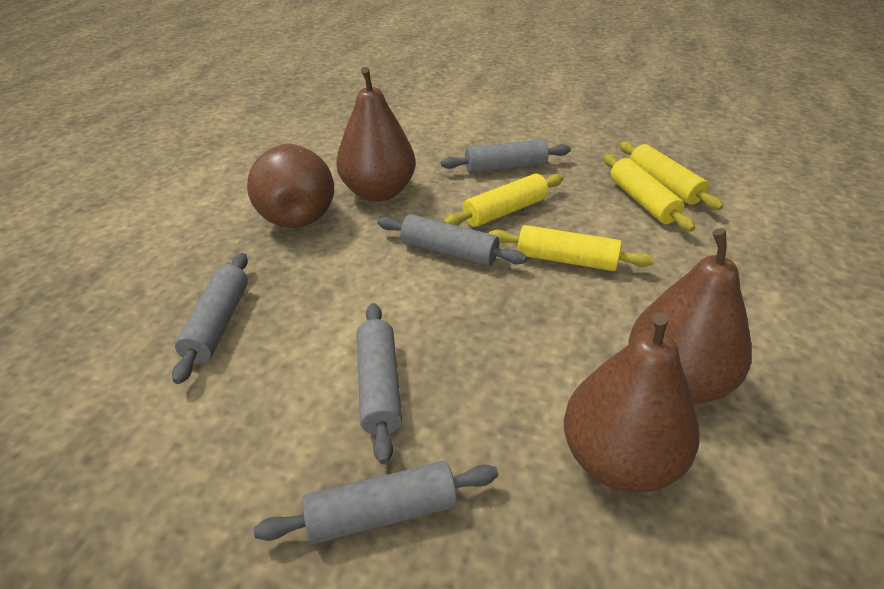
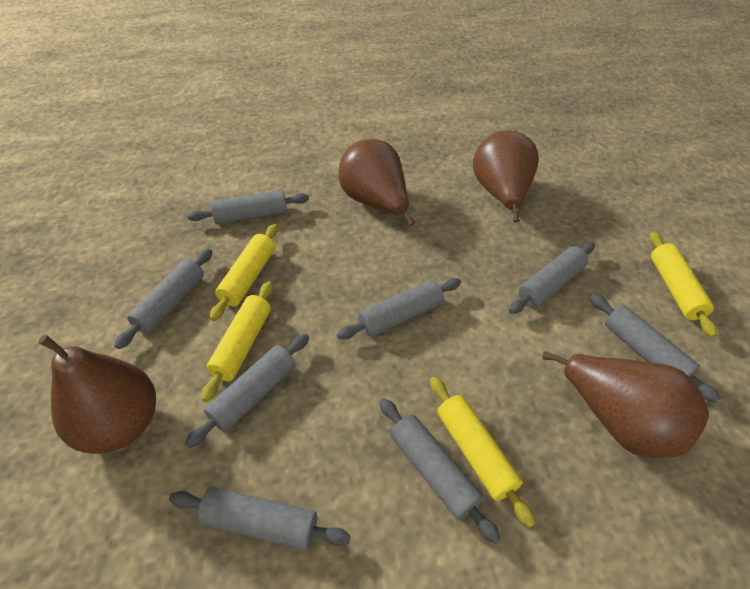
grey rolling pin: [172,253,248,384] [254,461,498,544] [357,303,402,464] [378,214,527,266] [441,139,571,174] = 5 -> [114,249,212,349] [169,487,351,550] [185,334,309,448] [187,190,309,224] [337,278,461,340] [379,398,501,544] [509,242,595,314] [590,294,721,403] = 8

